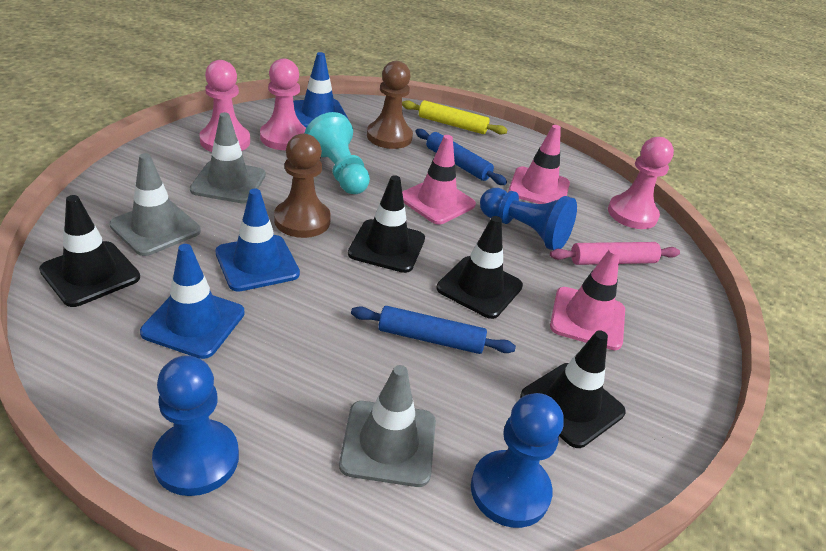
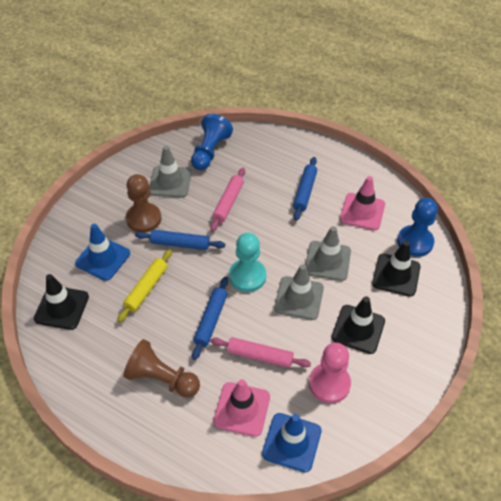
black traffic cone: [39,195,140,307] [348,175,425,273] [436,216,523,319] [520,330,626,448] = 4 -> [34,274,89,330] [332,296,385,354] [372,241,420,297] = 3
blue pawn: [152,356,239,496] [471,393,563,528] [480,188,577,250] = 3 -> [191,114,233,170] [397,198,438,257] = 2
blue rolling pin: [351,306,516,354] [415,129,507,185] = 2 -> [135,230,225,250] [192,276,228,360] [293,157,317,221] = 3
blue traffic cone: [140,244,245,359] [215,189,300,292] [293,52,349,128] = 3 -> [75,224,130,281] [262,413,321,473] = 2
pink pawn: [200,60,250,152] [260,58,306,150] [608,137,674,229] = 3 -> [309,343,351,403] = 1
pink rolling pin: [550,242,680,265] = 1 -> [210,168,245,232] [211,337,311,368] = 2
pink traffic cone: [402,135,476,224] [508,125,570,204] [550,248,625,350] = 3 -> [213,379,270,437] [340,176,385,230] = 2

